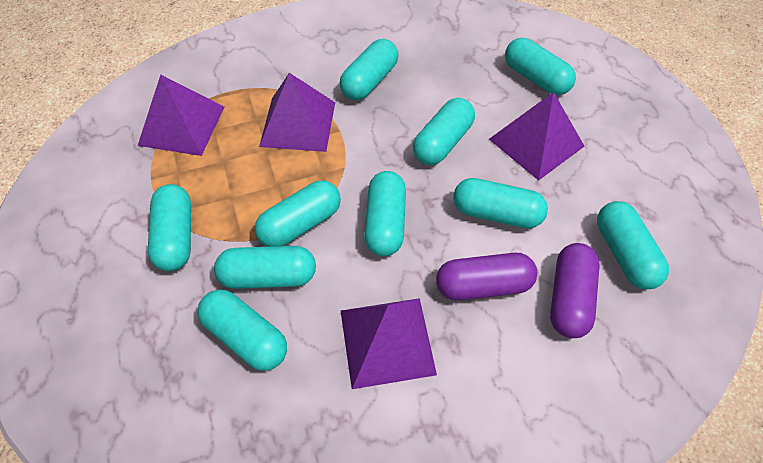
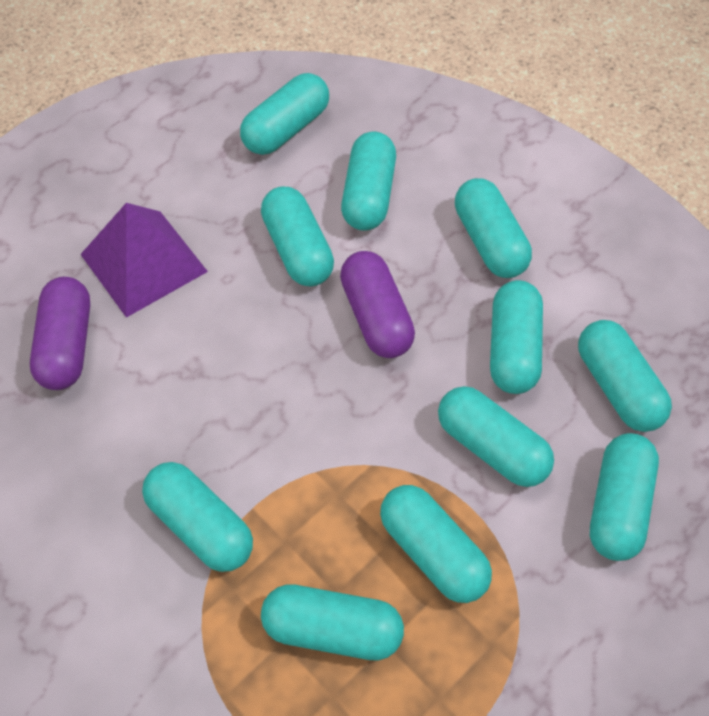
purple pyramid: [138,74,224,156] [259,73,335,152] [341,298,437,389] [489,92,585,181] = 4 -> [80,203,208,318] = 1
turquoise capsule: [148,184,191,271] [197,290,287,371] [214,246,316,289] [254,181,341,247] [340,39,398,100] [364,171,406,256] [413,98,475,165] [453,178,548,229] [505,38,576,95] [597,201,669,289] = 10 -> [142,462,253,572] [240,73,329,155] [261,187,334,286] [261,584,404,660] [341,132,396,231] [380,485,492,603] [438,386,554,487] [455,178,532,278] [490,280,543,394] [578,320,672,432] [590,433,659,561] = 11

